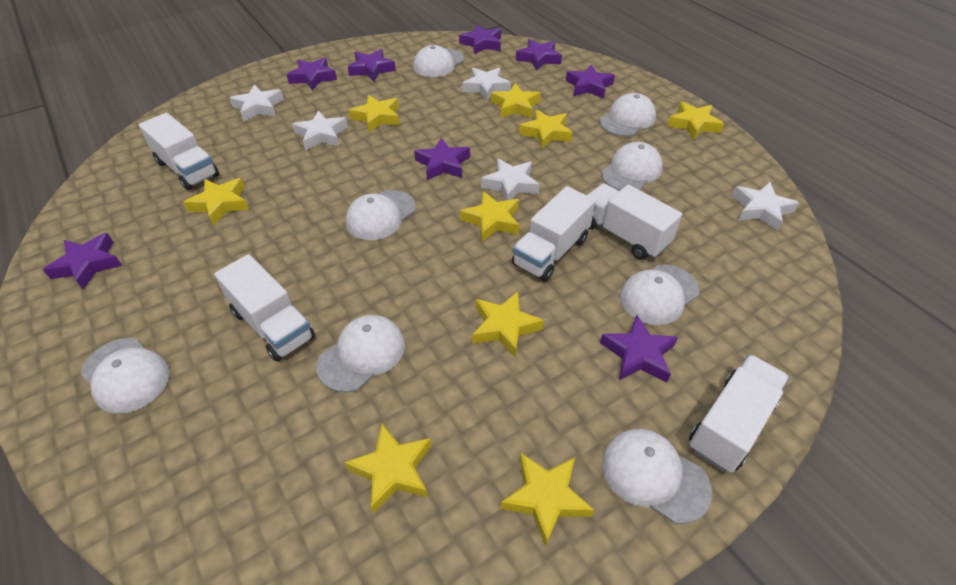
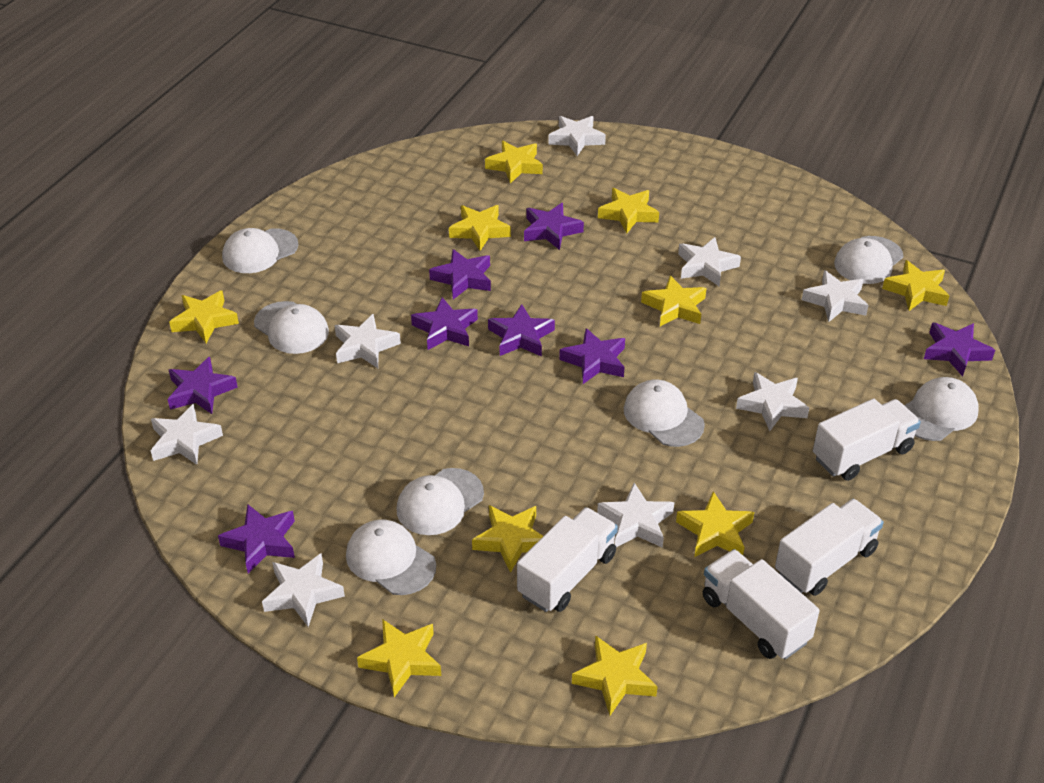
white cap: [81,338,170,414] [316,315,405,392] [346,190,416,240] [413,45,464,77] [600,93,656,136] [601,142,663,191] [602,429,712,524] [620,265,699,325] = 8 -> [222,228,298,273] [254,301,329,354] [346,519,436,595] [396,468,484,535] [624,380,705,447] [834,236,903,284] [904,377,979,441] = 7
white star: [230,85,283,121] [292,110,348,150] [462,67,511,101] [481,158,540,201] [732,182,799,231] = 5 -> [151,404,223,465] [262,553,345,627] [335,314,401,368] [548,116,606,156] [597,483,674,548] [678,237,741,286] [736,372,809,431] [802,270,869,322] = 8
white truck: [139,113,219,190] [214,254,315,362] [512,186,596,281] [587,183,682,260] [689,354,789,473] = 5 -> [517,507,618,612] [703,549,820,659] [775,499,884,596] [813,399,921,481] = 4
yellow star: [183,178,249,225] [344,424,431,514] [349,95,399,132] [460,191,520,242] [472,292,544,357] [491,83,541,118] [500,453,594,547] [519,109,573,149] [667,101,724,140] = 9 -> [169,290,239,343] [357,619,441,697] [449,205,511,251] [472,505,543,573] [485,141,543,184] [572,635,658,715] [598,188,659,233] [641,275,707,326] [676,491,754,557] [882,260,949,311] = 10

